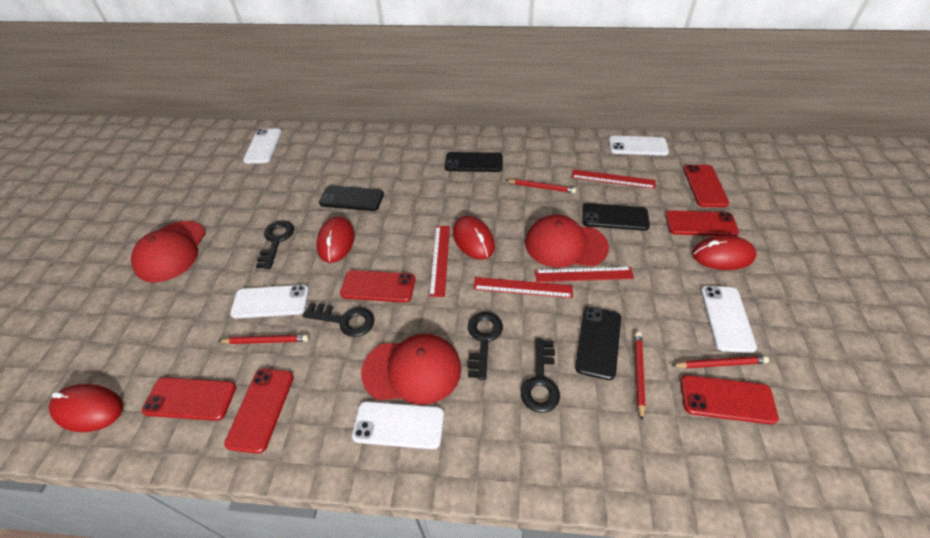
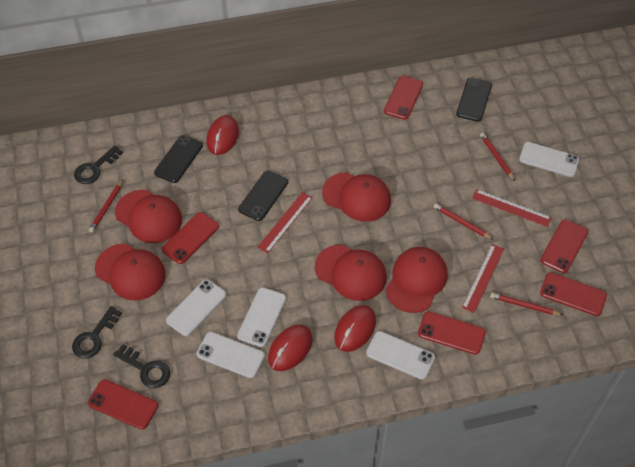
black key: [256,220,294,269] [303,303,375,337] [468,312,503,380] [521,338,560,413] = 4 -> [72,306,122,358] [74,145,123,184] [113,344,170,388] = 3
black phone: [319,185,384,211] [445,152,503,172] [575,307,621,380] [582,203,650,231] = 4 -> [154,135,203,183] [238,171,288,221] [456,78,492,122] = 3
red cap: [131,221,206,282] [361,334,461,405] [525,215,609,267] = 3 -> [95,244,166,301] [115,190,182,243] [315,244,387,301] [322,172,391,222] [385,247,448,313] = 5
red mouse: [49,384,123,432] [316,216,355,263] [453,216,495,260] [692,235,756,270] = 4 -> [206,115,239,155] [268,325,313,371] [334,305,376,352] = 3
red ruler: [429,226,450,297] [473,277,573,298] [535,267,634,282] [571,169,655,189] = 4 -> [257,192,313,253] [462,244,504,313] [472,189,552,227] = 3

